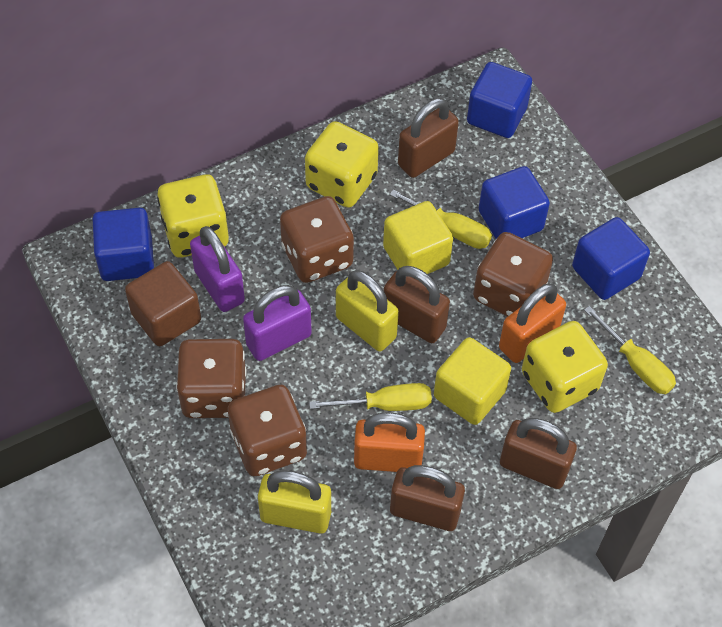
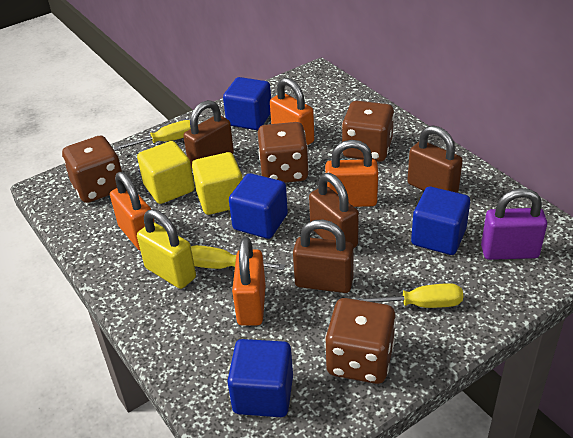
brown cube: [125,261,201,346] = 1 -> none = 0
orange padlock: [354,412,425,472] [499,283,566,363] = 2 -> [110,172,154,250] [232,237,266,326] [270,78,314,145] [325,140,378,207] = 4
purple padlock: [190,226,245,312] [243,285,312,361] = 2 -> [481,188,547,260] = 1
yellow dice: [157,174,229,258] [305,121,379,208] [522,321,608,413] = 3 -> none = 0
yellow padlock: [258,470,331,534] [336,270,399,351] = 2 -> [137,209,196,289] = 1

